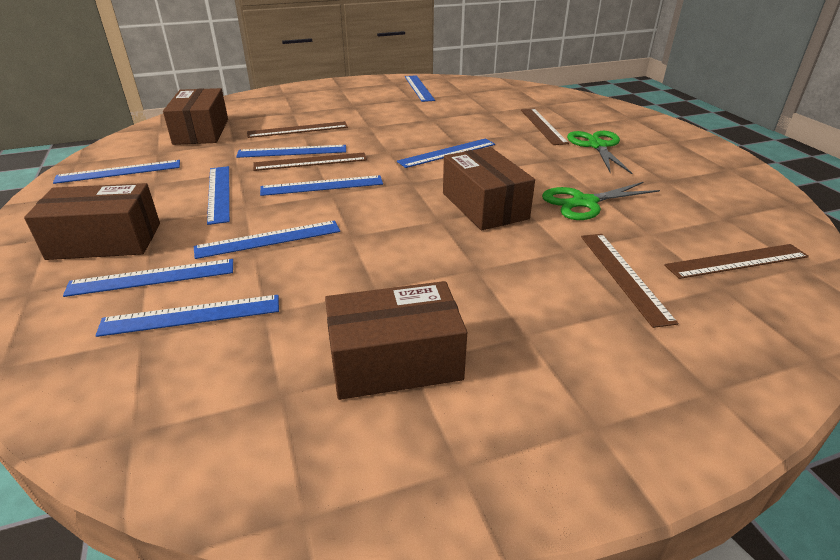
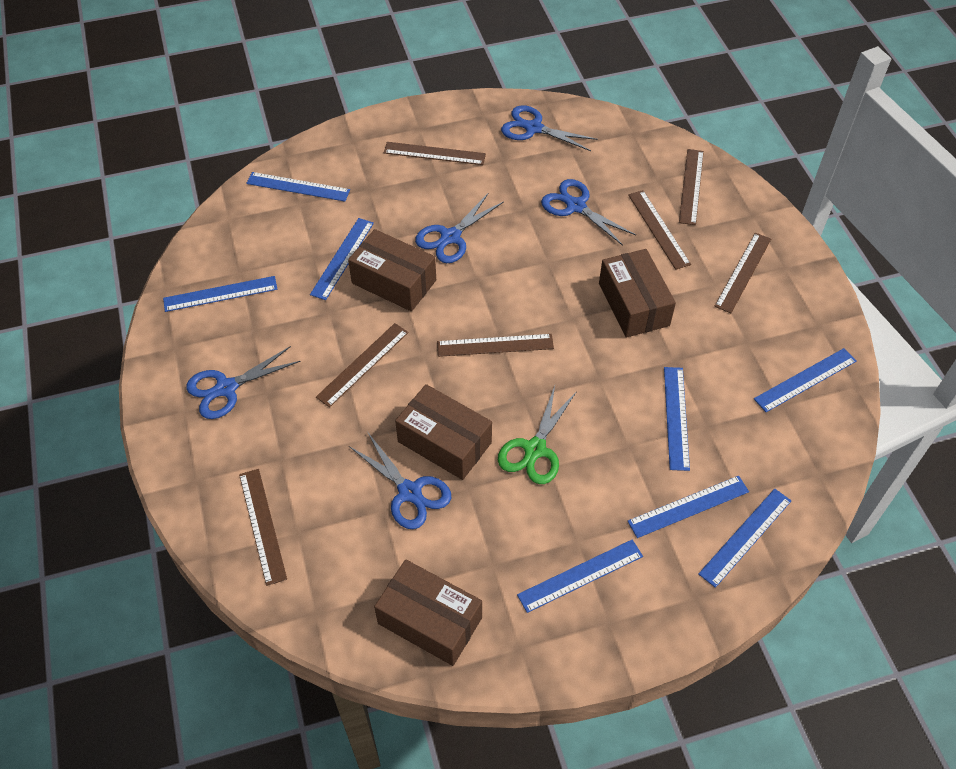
blue ruler: [53,160,180,184] [63,259,233,297] [95,295,279,337] [194,220,340,259] [207,166,230,225] [236,145,346,158] [260,175,383,196] [397,139,495,168] [405,75,435,102] = 9 -> [163,276,277,312] [246,172,350,202] [310,218,374,300] [517,539,643,613] [628,476,749,538] [664,367,690,471] [699,489,791,588] [754,348,856,412] = 8
blue scissors: none = 0 -> [186,346,301,419] [349,433,451,529] [415,194,504,263] [501,105,598,151] [541,179,636,246] = 5
brown ruler: [247,121,348,138] [253,153,367,171] [521,109,569,145] [581,234,678,328] [664,244,809,279] = 5 -> [239,469,287,586] [316,323,409,407] [384,142,486,165] [437,334,554,357] [628,190,691,270] [679,149,704,225] [714,233,771,313] = 7
green scissors: [542,182,660,220] [567,131,632,174] = 2 -> [498,386,577,484] = 1

